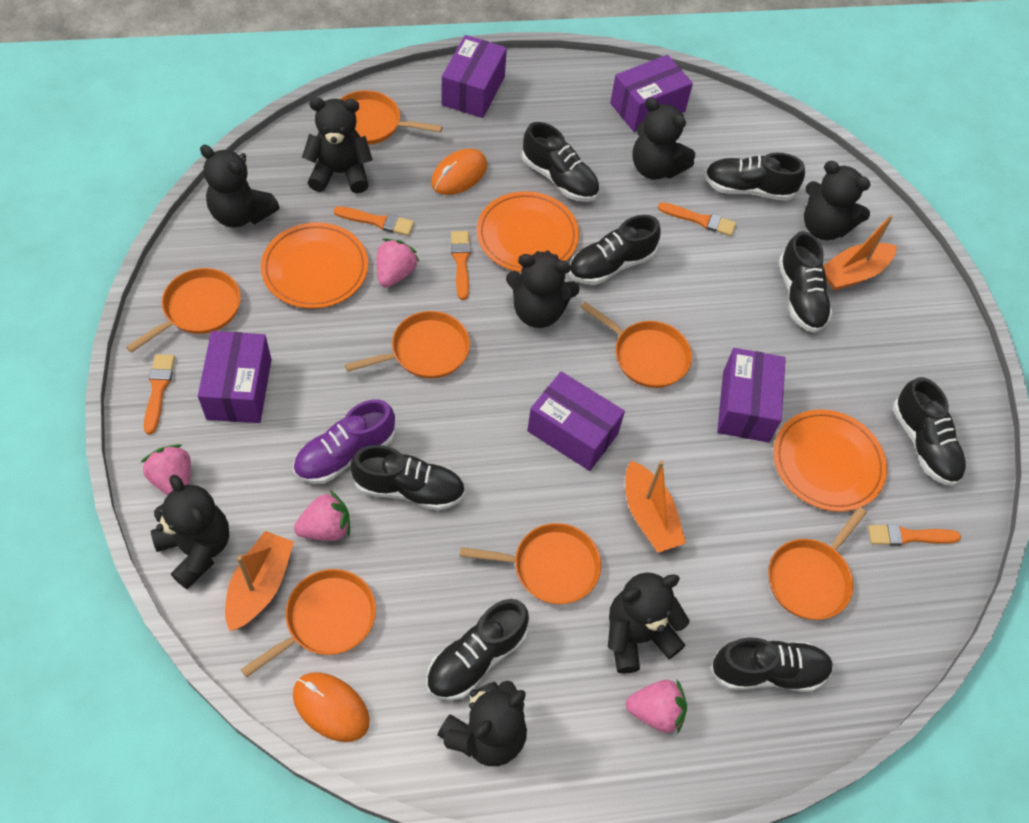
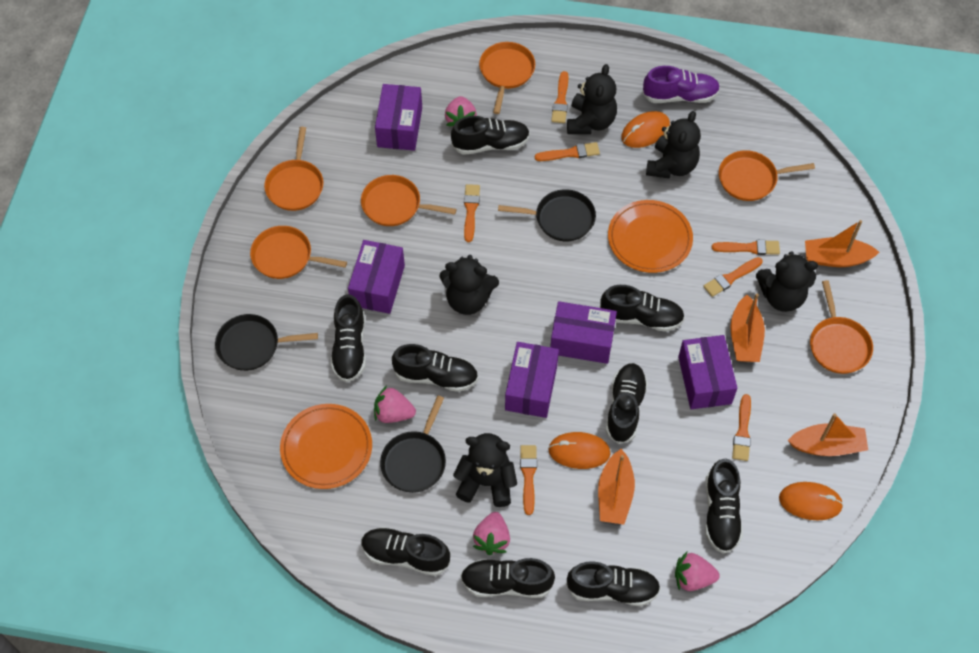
black pan: none = 0 -> [215,314,318,371] [380,396,446,493] [498,189,596,241] = 3
black shoe: [351,445,465,511] [426,599,529,701] [522,122,599,202] [569,215,661,285] [704,153,805,201] [710,637,833,692] [778,231,832,333] [893,377,966,486] = 8 -> [331,294,366,382] [361,527,450,576] [392,344,478,392] [451,116,530,155] [461,558,555,598] [566,561,661,606] [600,285,685,332] [606,363,648,444] [705,458,743,554] = 9
black teddy bear: [151,475,229,589] [200,145,279,227] [302,97,373,193] [438,681,527,766] [506,250,580,328] [608,572,690,674] [632,97,695,179] [804,161,871,240] = 8 -> [440,255,499,315] [453,433,517,507] [567,64,617,134] [646,111,701,179] [756,251,818,312] = 5
orange boat: [225,531,294,631] [625,460,686,553] [823,215,897,291] = 3 -> [598,449,635,525] [730,294,765,362] [788,413,868,456] [805,220,879,267] = 4
orange brush: [144,354,175,434] [334,206,414,236] [451,231,471,300] [658,202,736,236] [868,524,961,546] = 5 -> [464,184,480,242] [520,445,537,515] [535,142,600,161] [551,71,568,123] [703,257,763,297] [712,240,780,255] [732,394,751,461] = 7
orange mouse: [293,672,370,742] [431,149,487,195] = 2 -> [548,432,611,469] [621,111,670,148] [779,482,844,520] = 3
orange pan: [126,268,241,353] [241,569,376,678] [340,90,443,145] [345,311,470,379] [460,523,601,604] [581,302,692,388] [768,507,867,620] = 7 -> [250,226,347,279] [264,127,323,211] [361,175,457,226] [479,42,535,114] [719,150,815,201] [810,280,873,374] = 6
orange plate: [261,222,368,309] [477,191,579,272] [773,410,887,512] = 3 -> [280,404,372,489] [608,200,693,273] = 2

